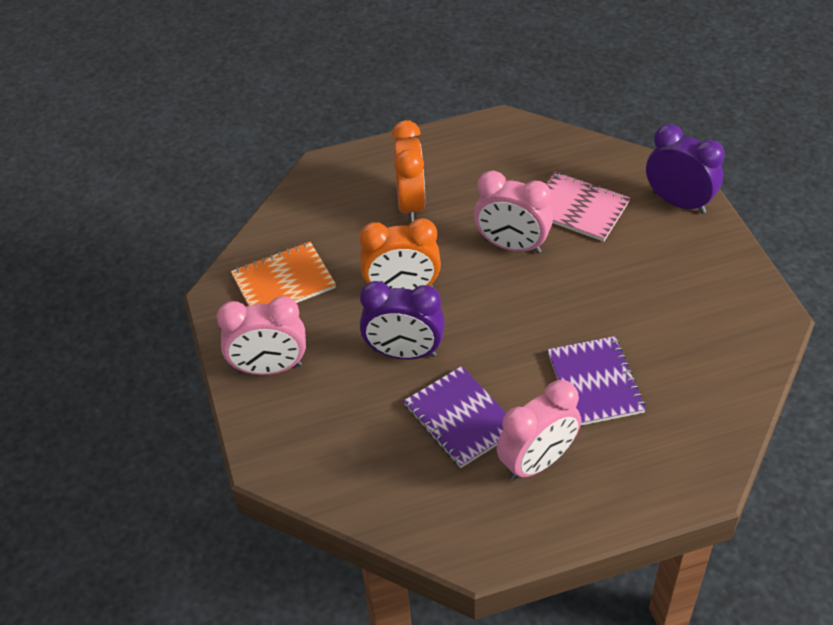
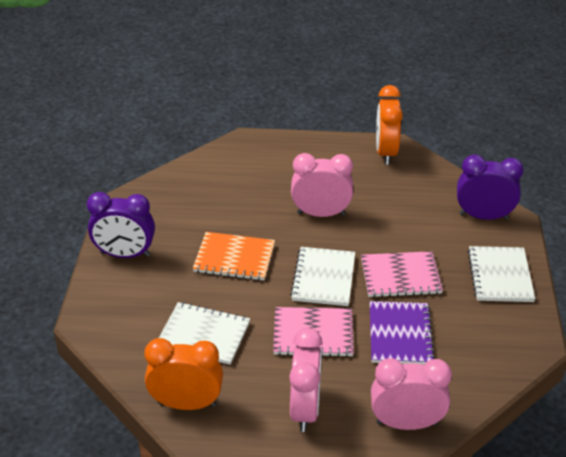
pink notebook: [546,172,630,242] = 1 -> [273,307,354,357] [361,251,443,298] = 2
purple notebook: [404,366,506,468] [548,336,646,426] = 2 -> [370,301,435,364] = 1
white notebook: none = 0 -> [159,302,250,365] [290,247,355,306] [468,246,535,302] = 3

